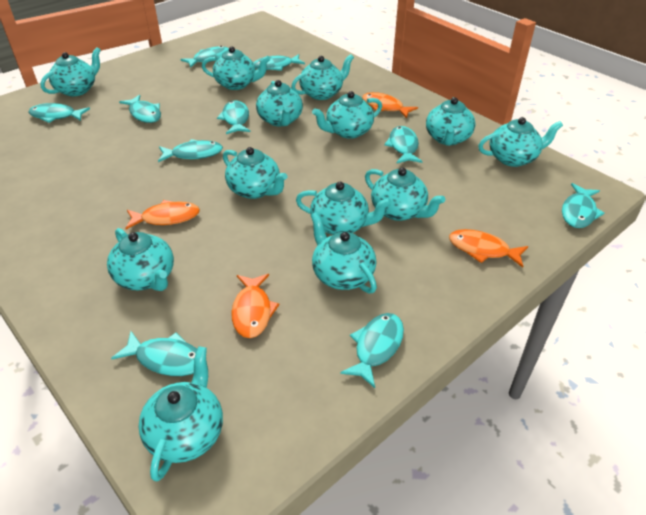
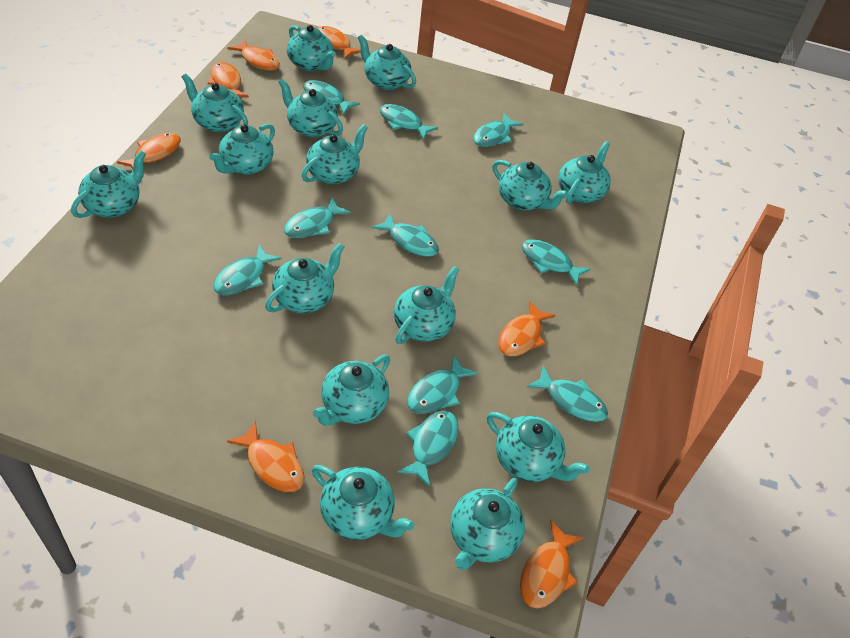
orange fish: [125,200,200,229] [231,274,280,338] [362,92,418,118] [449,229,528,268] = 4 -> [117,133,181,169] [208,62,249,97] [227,421,305,492] [228,39,280,71] [317,26,361,59] [498,301,556,357] [520,520,584,609] = 7
turquoise teapot: [40,47,101,96] [107,228,174,291] [138,346,223,482] [202,46,270,90] [223,147,288,199] [256,80,303,126] [291,54,354,100] [296,182,392,235] [310,212,377,294] [312,91,382,139] [365,168,445,221] [426,97,475,146] [478,117,563,167] = 13 -> [71,150,146,218] [182,74,248,132] [209,124,275,175] [265,243,345,313] [279,79,343,138] [287,25,336,71] [302,124,368,184] [312,465,414,540] [313,355,390,426] [358,35,416,90] [394,266,459,344] [450,478,525,570] [487,412,590,482] [492,160,568,210] [558,141,611,204] = 15

